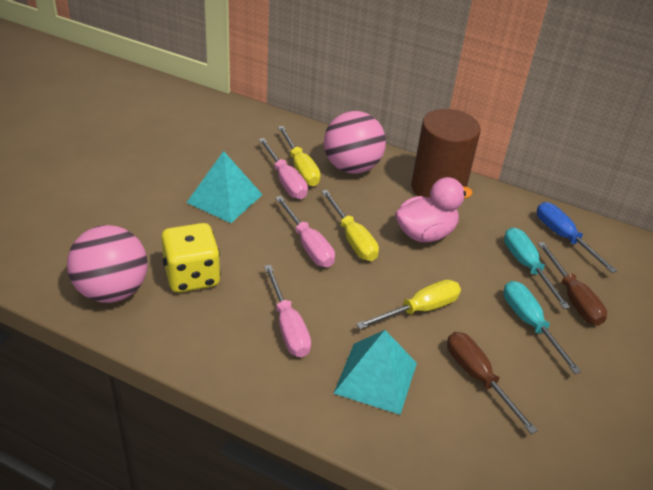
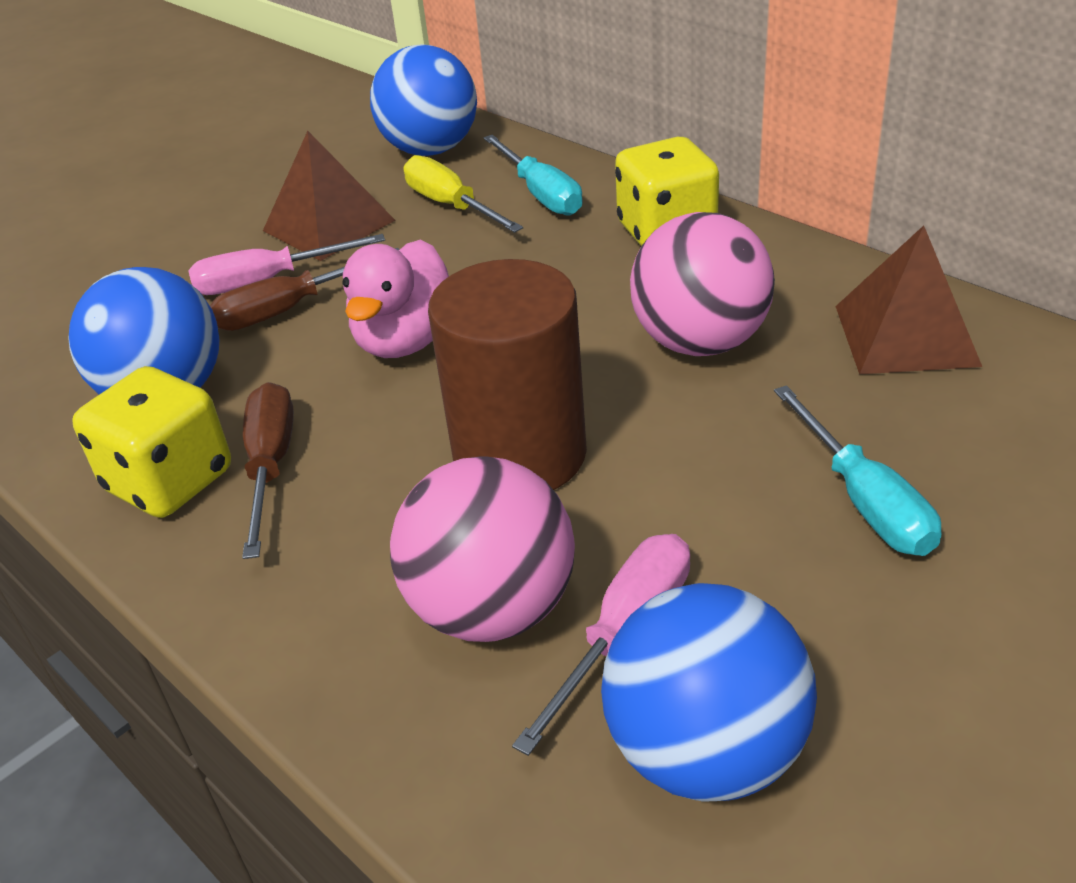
blue ball: none = 0 -> [68,267,219,395] [370,44,477,156] [601,583,817,801] = 3
blue screwdriver: [537,202,617,273] = 1 -> none = 0
brown pyramid: none = 0 -> [263,131,395,261] [835,225,982,374] = 2
pink screwdriver: [259,138,308,199] [264,265,311,357] [275,196,335,267] = 3 -> [188,234,385,295] [512,534,690,756] = 2
turquoise pyramid: [186,151,263,223] [333,330,417,415] = 2 -> none = 0
yellow dice: [161,223,221,293] = 1 -> [72,366,231,518] [615,137,719,246] = 2
yellow screwdriver: [278,126,321,186] [321,190,379,261] [356,280,461,329] = 3 -> [404,155,523,233] = 1

